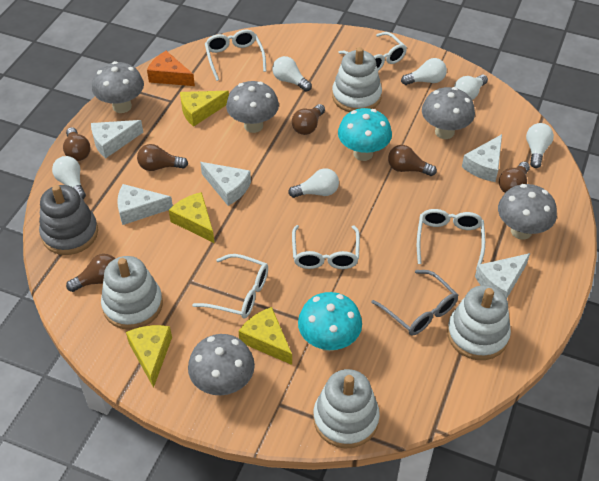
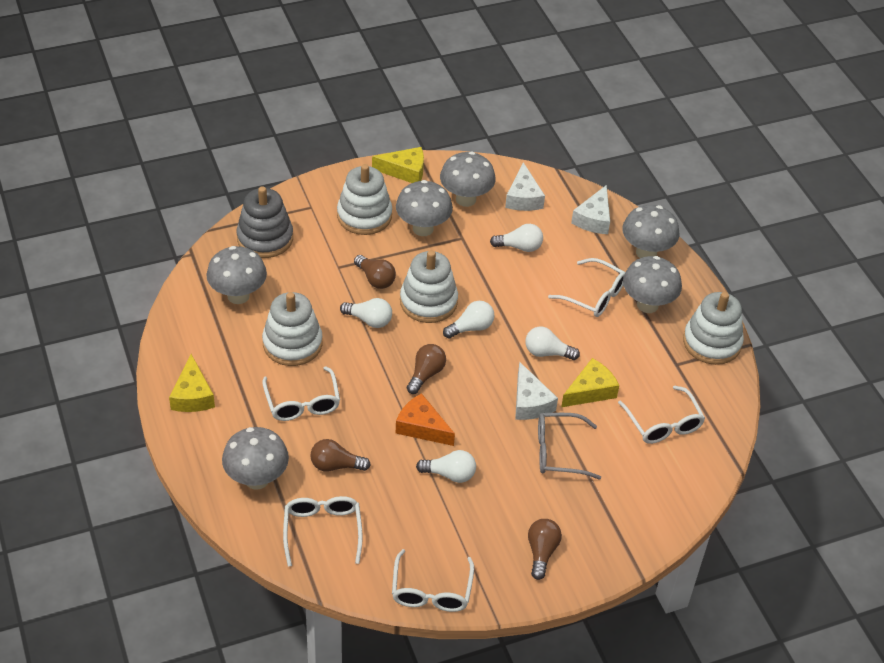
brown light bulb: [63,127,91,161] [66,254,115,292] [137,144,188,171] [292,104,325,135] [388,145,437,176] [499,162,530,193] = 6 -> [310,439,371,472] [354,255,396,289] [407,344,446,394] [528,519,562,580] = 4
grey mushroom: [92,61,144,113] [188,334,255,395] [226,81,279,133] [422,87,475,139] [498,184,557,240] = 5 -> [206,246,267,304] [222,427,289,490] [396,180,453,236] [440,151,496,207] [622,205,680,258] [623,256,682,313] = 6
turquoise mushroom: [298,292,362,352] [338,108,392,161] = 2 -> none = 0
white cheese: [91,120,143,158] [117,184,173,225] [200,162,251,206] [462,134,502,182] [475,253,530,298] = 5 -> [505,162,545,211] [515,362,558,420] [571,185,610,234] = 3
white light bulb: [52,156,86,199] [272,56,312,92] [288,168,339,198] [401,58,447,85] [454,75,488,100] [526,123,554,168] = 6 -> [340,298,392,328] [416,450,476,483] [443,301,495,338] [490,224,543,252] [525,327,580,360] = 5
yellow cheese: [126,325,172,388] [169,192,214,243] [180,91,229,127] [239,307,292,365] = 4 -> [169,354,215,412] [372,147,424,183] [561,358,619,407] = 3

